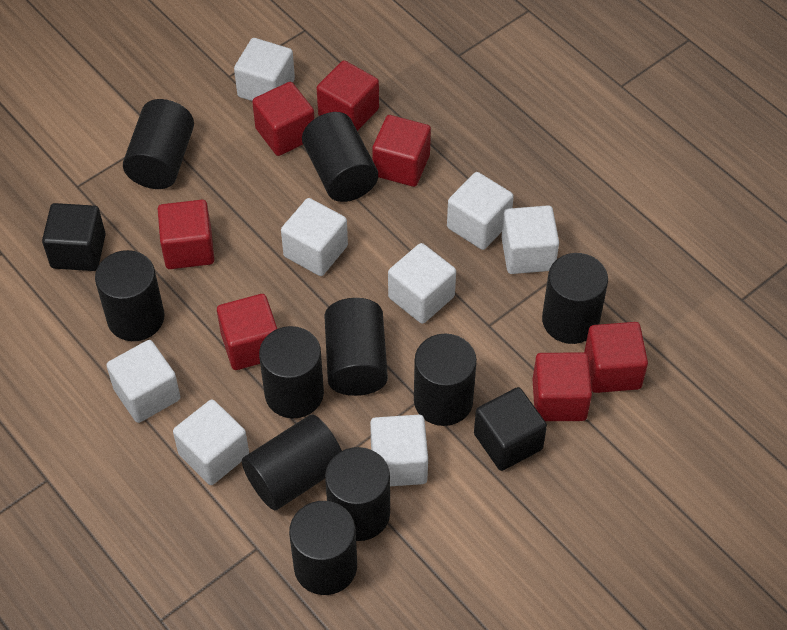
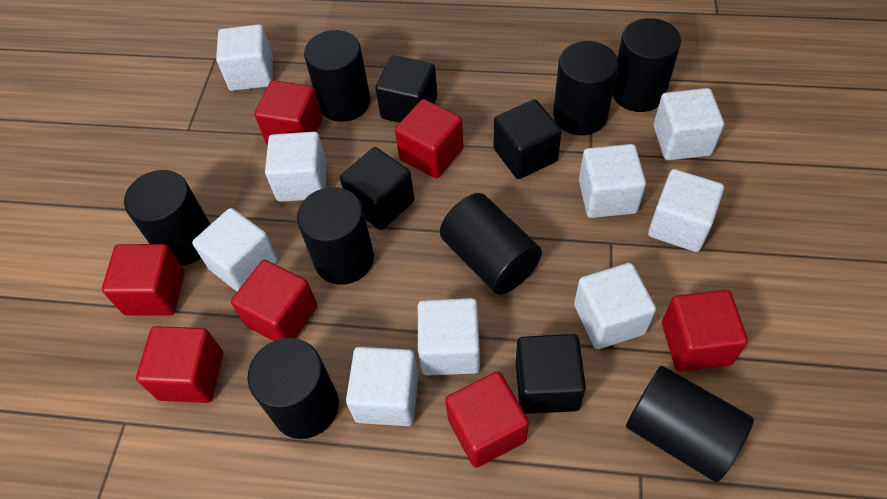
black cube: [42,203,106,271] [474,387,547,471] = 2 -> [340,147,414,230] [375,55,437,123] [494,99,562,179] [516,334,586,414] = 4
black cylinder: [95,250,164,341] [123,99,194,189] [242,414,342,510] [259,326,324,418] [289,501,357,595] [302,112,378,202] [324,298,388,396] [325,447,390,541] [414,334,477,426] [542,253,608,344] = 10 -> [124,170,210,265] [247,338,339,439] [297,187,374,285] [304,30,370,122] [440,193,542,295] [553,41,619,135] [613,18,681,112] [626,366,754,482] = 8
white cube: [106,340,181,423] [173,399,249,485] [234,38,295,101] [281,198,348,276] [370,415,428,486] [388,243,456,324] [447,172,514,250] [501,205,559,274] = 8 -> [192,208,278,291] [216,24,273,91] [265,132,327,202] [346,347,419,426] [418,298,480,376] [574,263,656,349] [579,144,646,218] [648,169,724,252] [653,88,724,160] = 9

